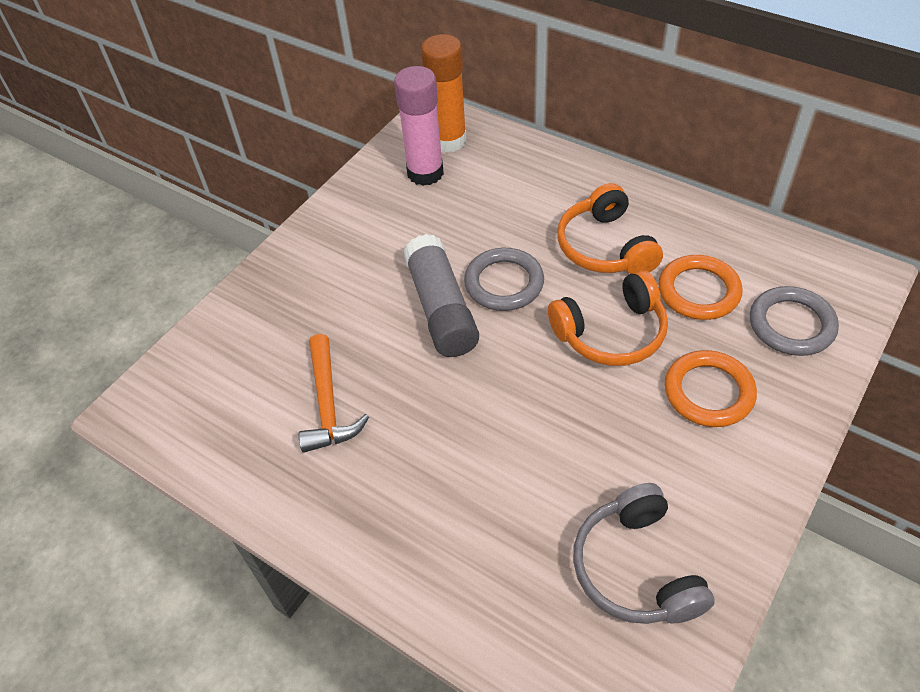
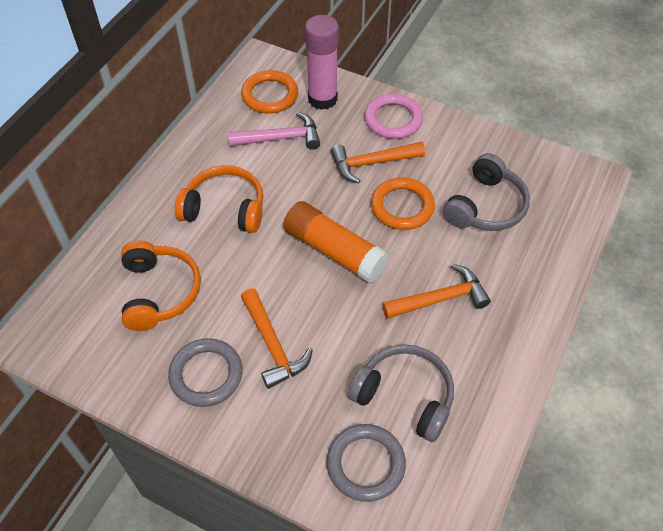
grey glue stick: [403,234,479,357] = 1 -> none = 0
grey headphones: [573,483,715,624] = 1 -> [348,344,454,442] [443,153,530,231] = 2
orange hammer: [298,334,369,453] = 1 -> [241,288,313,389] [331,142,425,183] [382,264,491,319] = 3
pink hammer: none = 0 -> [228,112,320,150] = 1
pink ring: none = 0 -> [364,94,423,139] = 1

